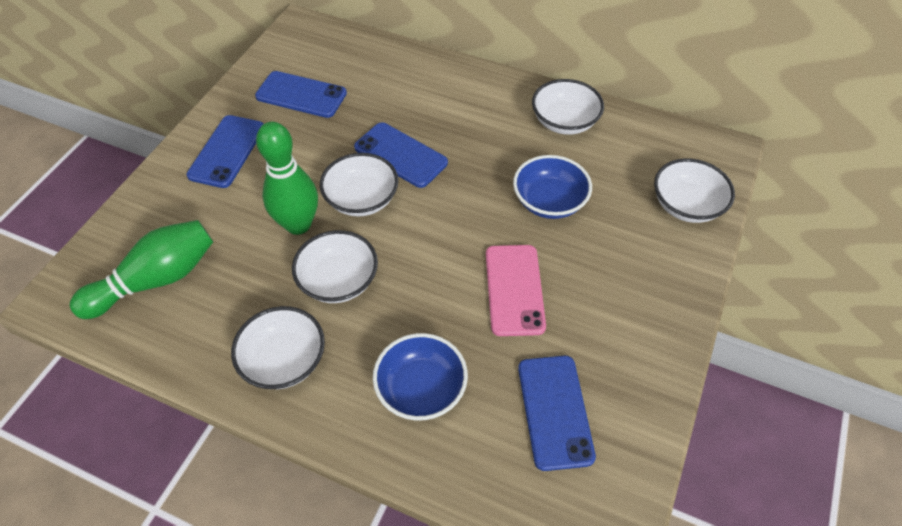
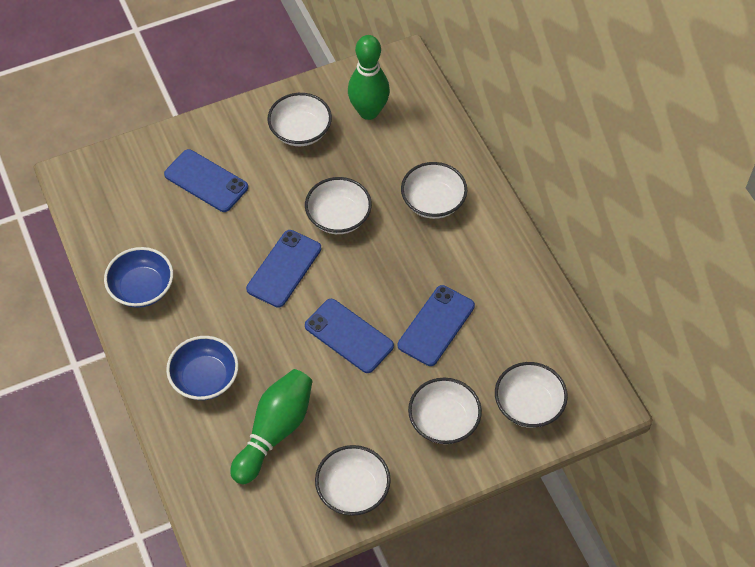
pink phone: [486,245,546,336] = 1 -> none = 0
white bowl: [231,306,325,389] [292,230,378,303] [320,153,399,217] [532,79,604,135] [654,159,735,223] = 5 -> [267,93,332,146] [305,177,372,234] [315,445,391,516] [401,162,467,219] [408,378,482,444] [495,362,568,428] = 6

